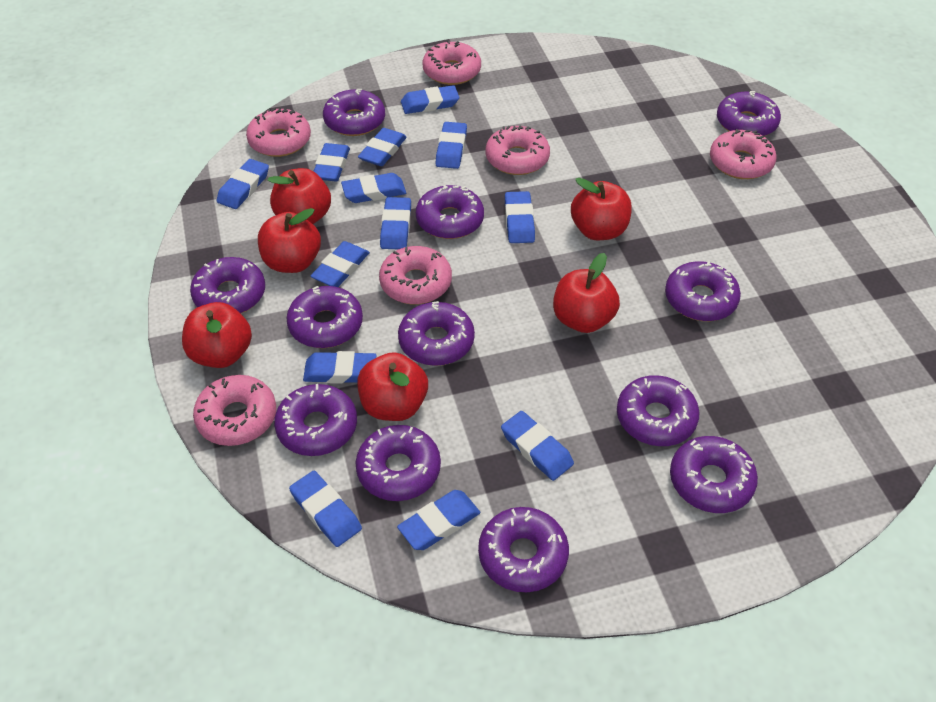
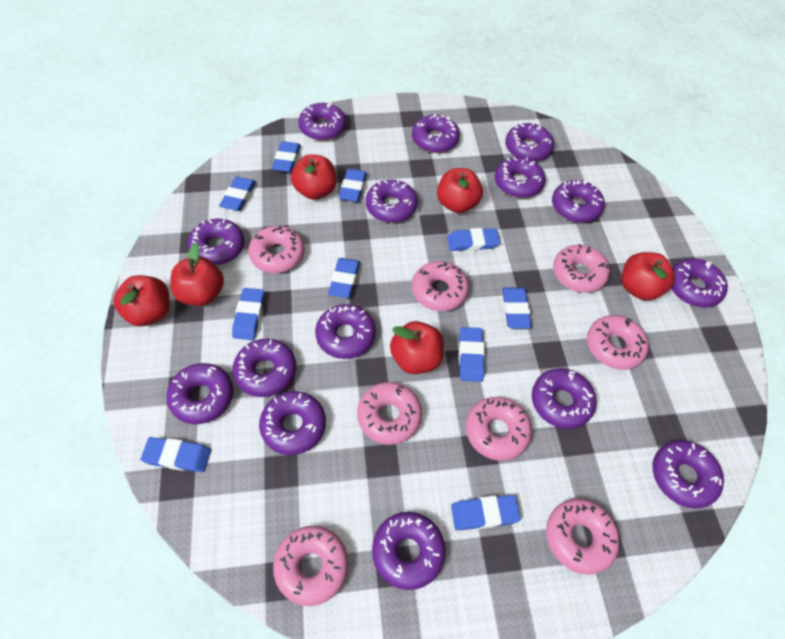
blue eraser: [217,159,269,209] [289,471,362,547] [303,351,376,384] [311,241,370,287] [314,143,350,181] [341,173,406,203] [358,128,407,166] [380,197,411,249] [397,490,480,550] [401,85,459,114] [436,122,467,169] [501,411,574,481] [505,191,535,243] = 13 -> [141,437,211,472] [219,177,256,211] [232,288,264,340] [272,141,301,173] [328,258,360,298] [339,169,367,202] [447,228,500,251] [451,495,521,530] [459,327,485,382] [502,288,532,328] = 10
pink donut: [193,375,276,446] [246,108,311,157] [379,246,452,304] [423,40,481,85] [485,125,550,175] [710,129,777,179] = 6 -> [248,226,305,273] [273,526,349,606] [357,382,422,445] [412,261,469,311] [466,397,532,461] [546,499,620,574] [553,244,610,293] [587,315,649,370] = 8
purple donut: [190,257,265,314] [274,384,357,456] [287,286,363,348] [323,89,385,136] [355,425,441,501] [398,301,475,366] [416,185,484,239] [478,507,569,592] [617,375,700,446] [665,261,741,321] [670,436,758,513] [717,91,781,136] = 12 -> [167,363,233,424] [188,219,245,265] [233,339,296,397] [259,391,326,455] [298,103,346,141] [315,304,376,359] [366,180,418,223] [372,512,446,590] [412,114,460,153] [495,157,546,198] [505,122,554,161] [532,368,597,429] [552,180,605,223] [652,440,724,509] [671,258,728,308] = 15

